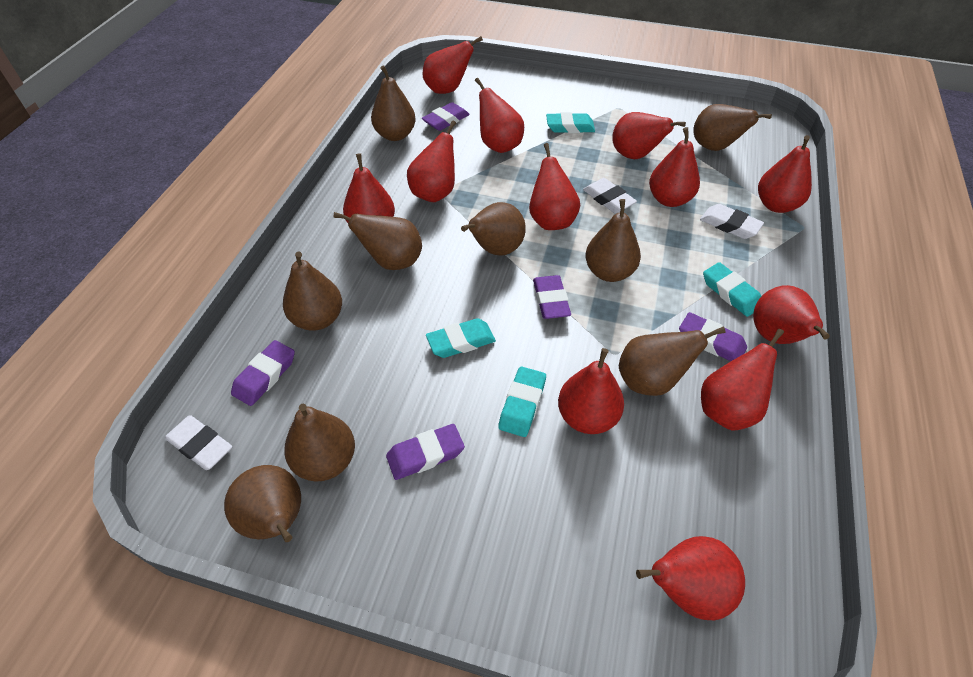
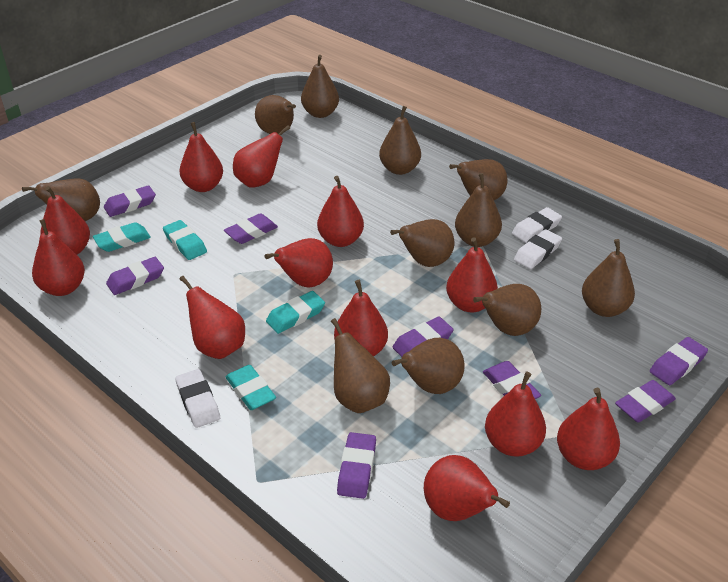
brown pear: [224,465,301,542] [283,251,342,331] [284,403,355,482] [333,212,422,270] [371,65,416,141] [461,202,526,256] [585,199,641,282] [619,327,726,396] [693,104,772,151] = 9 -> [22,179,100,221] [255,95,296,134] [301,55,339,118] [331,318,390,413] [379,106,421,175] [390,219,454,267] [392,338,465,394] [449,159,508,200] [455,173,502,247] [473,284,541,336] [582,239,635,317] = 11
purple eraser: [231,340,295,406] [386,424,465,480] [422,102,470,131] [533,275,571,319] [679,312,747,361] = 5 -> [104,185,156,217] [106,257,164,295] [224,214,278,244] [337,432,376,499] [393,317,453,357] [483,361,541,399] [615,380,676,422] [650,337,708,385] = 8

